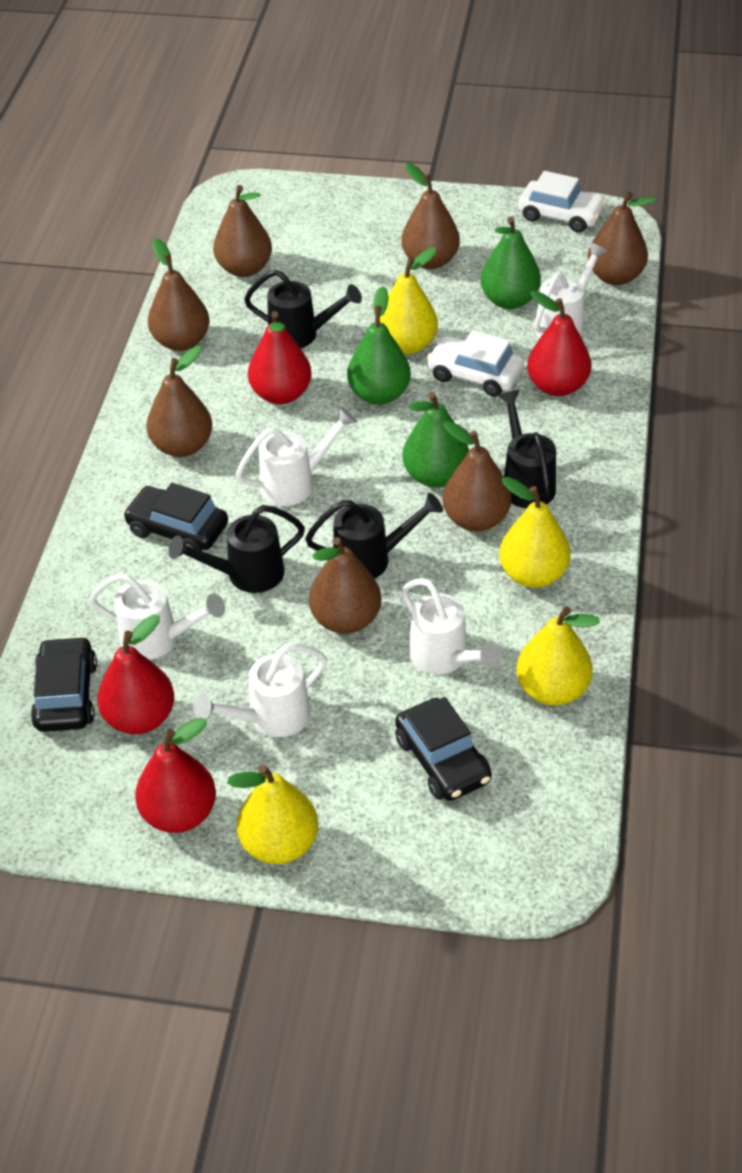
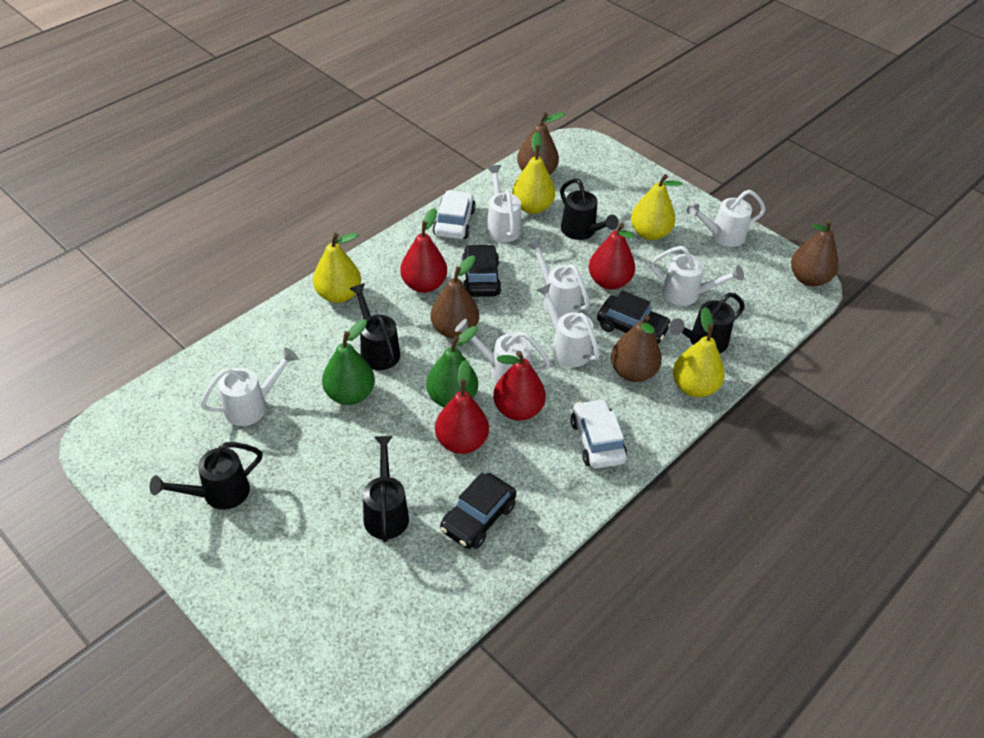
black watering can: [169,505,305,593] [244,269,362,348] [305,493,443,579] [498,390,556,508] = 4 -> [150,442,263,510] [349,283,400,370] [363,436,409,542] [560,178,619,240] [669,292,745,353] = 5
brown pear: [146,346,212,457] [148,238,210,351] [213,185,272,277] [309,537,381,634] [401,163,460,269] [442,421,511,532] [588,192,656,285] = 7 -> [430,255,479,339] [517,112,565,175] [611,315,662,382] [791,219,839,286] = 4
green pear: [347,286,411,405] [402,392,469,488] [480,217,541,309] = 3 -> [322,319,375,405] [426,326,478,407] = 2
white watering can: [89,573,225,660] [193,643,327,737] [236,407,357,506] [401,578,503,675] [534,243,608,339] = 5 -> [200,348,298,426] [455,319,551,384] [486,165,521,243] [527,238,590,318] [536,283,600,367] [650,246,744,306] [687,190,766,247] = 7

